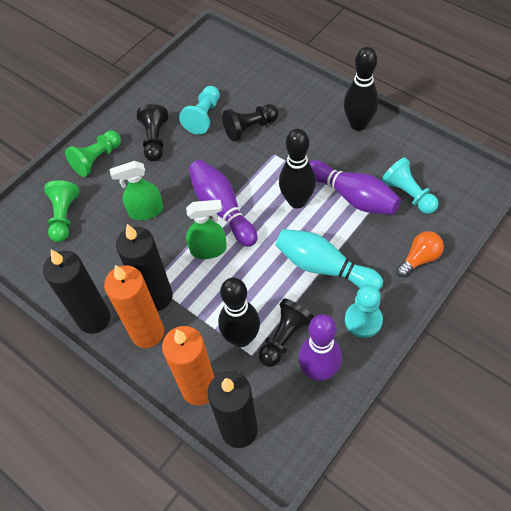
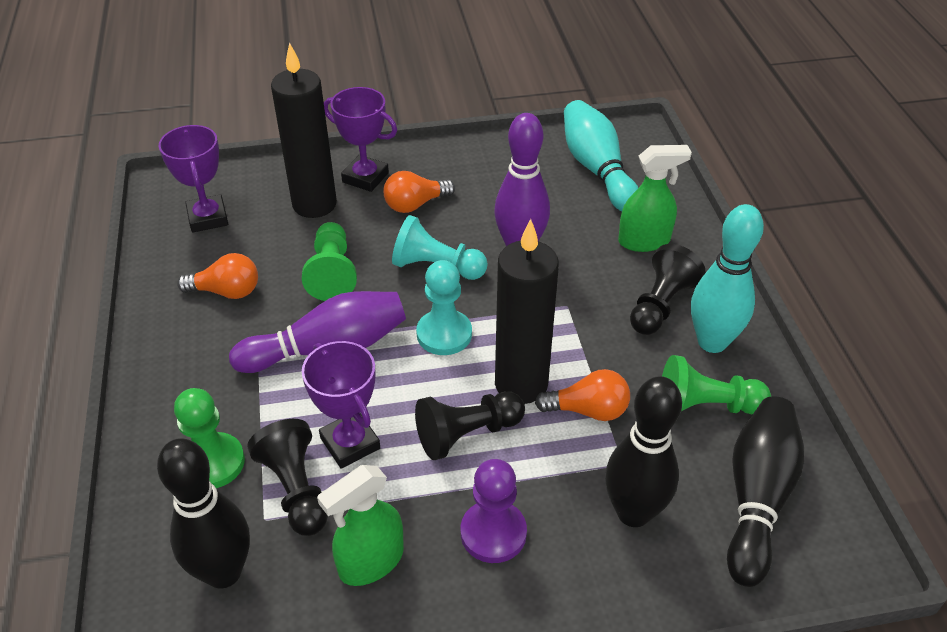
black candle: [43,249,110,334] [116,224,173,311] [208,371,258,448] = 3 -> [271,43,337,218] [495,219,559,404] = 2
green pawn: [44,180,79,242] [65,130,121,177] = 2 -> [174,388,245,488] [302,222,357,301] [662,355,771,414] = 3
orange candle: [104,265,164,348] [162,326,214,405] = 2 -> none = 0
orange light bulb: [396,231,444,277] = 1 -> [177,253,258,299] [383,171,455,213] [535,369,630,421] = 3
purple bowling pin: [189,160,257,247] [298,314,342,381] [309,160,401,215] = 3 -> [229,291,406,373] [494,113,550,246] = 2
purple pawn: none = 0 -> [461,459,527,563] = 1
purple trophy: none = 0 -> [159,125,228,233] [302,341,380,469] [324,87,397,192] = 3
turquoise bowling pin: [275,229,383,290] = 1 -> [564,100,638,211] [691,204,764,353] = 2
turquoise pawn: [179,86,220,135] [345,285,383,338] [381,157,439,214] = 3 -> [392,215,488,280] [416,260,472,355] = 2

